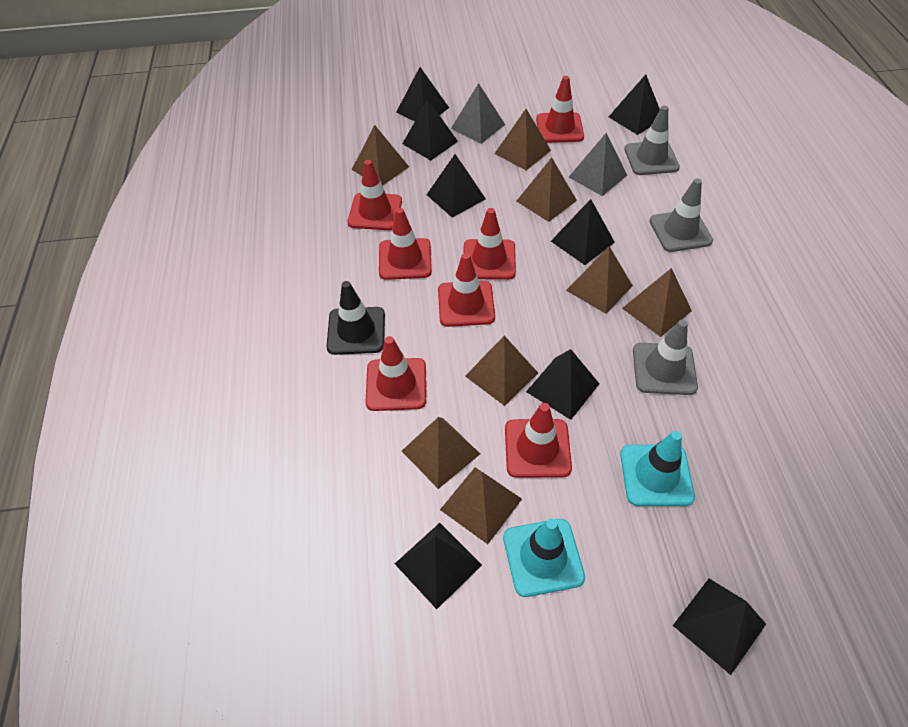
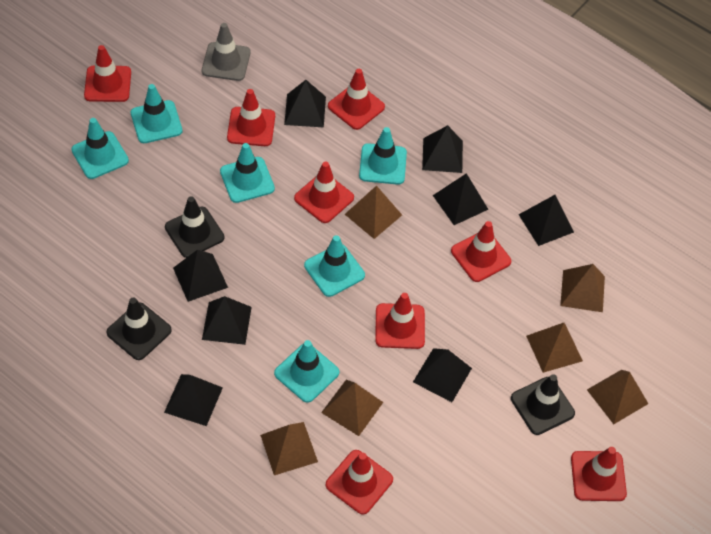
black traffic cone: [326,281,385,355] = 1 -> [106,298,172,360] [165,196,224,258] [511,374,575,435] = 3
brown pyramid: [352,125,409,186] [402,417,480,489] [440,467,522,544] [465,336,538,406] [494,109,551,170] [516,157,577,222] [566,246,633,314] [622,268,692,337] = 8 -> [260,422,318,475] [321,380,383,436] [345,185,402,239] [526,323,583,373] [560,264,605,312] [587,370,648,424] = 6
grey pyramid: [451,83,505,144] [569,133,627,196] = 2 -> none = 0
grey traffic cone: [624,106,680,175] [633,320,698,395] [650,178,713,252] = 3 -> [202,23,250,81] = 1
red traffic cone: [347,160,402,230] [366,336,426,411] [379,208,432,280] [438,253,495,327] [463,208,516,280] [505,403,572,478] [536,76,584,143] = 7 -> [84,45,131,102] [227,89,275,146] [294,161,354,223] [326,450,393,515] [328,69,385,130] [375,293,425,349] [451,221,511,282] [571,447,627,501] = 8
turquoise traffic cone: [503,518,585,597] [620,431,695,506] = 2 -> [71,118,129,179] [131,84,183,143] [220,143,275,203] [274,340,339,403] [304,235,365,297] [359,127,407,185] = 6

